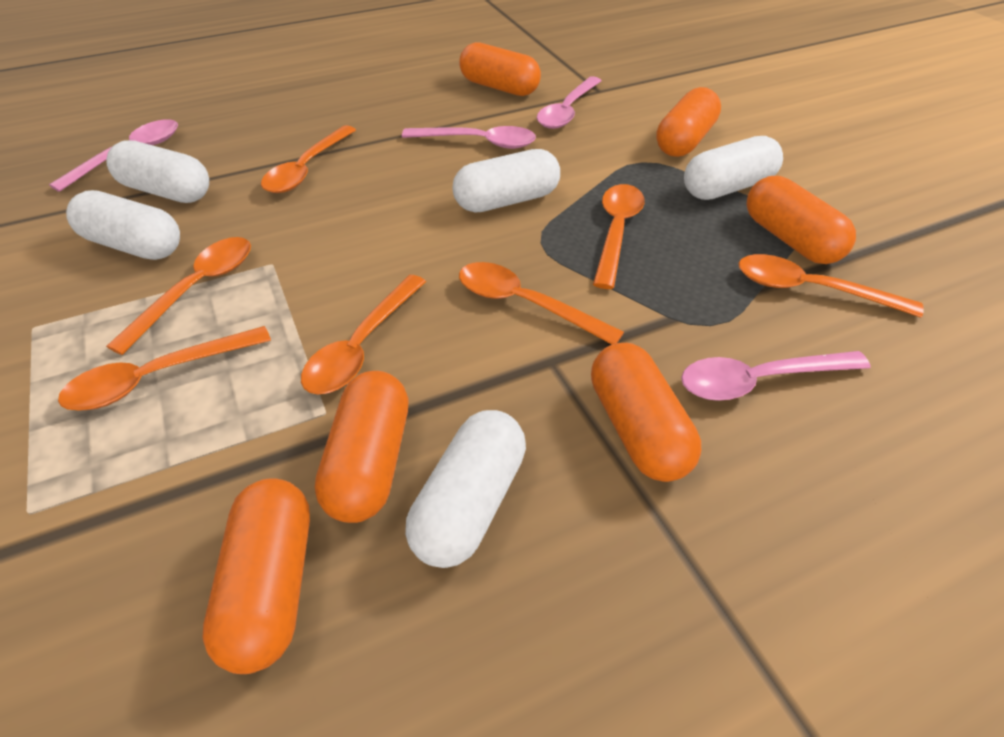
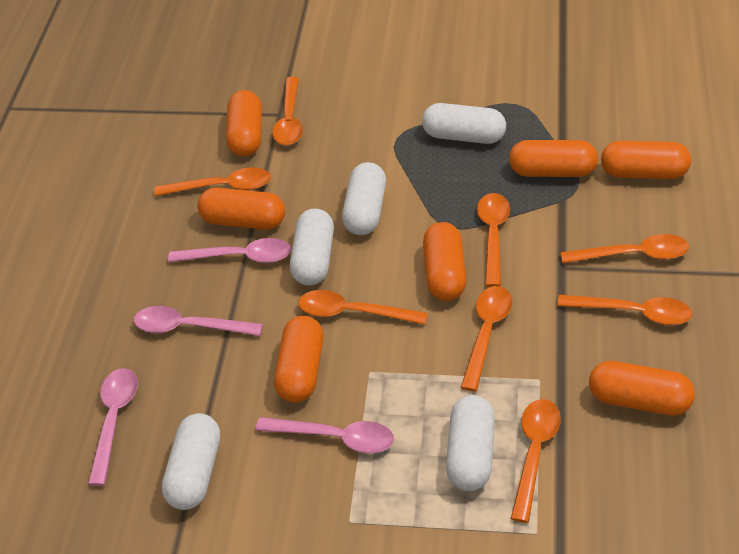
orange capsule: [202,478,310,674] [315,371,408,523] [459,42,541,96] [591,343,701,482] [656,87,721,157] [747,176,856,264] = 6 -> [197,188,285,230] [226,90,262,156] [274,316,324,403] [423,222,467,301] [509,140,598,177] [589,361,695,416] [601,141,691,179] = 7
orange spoon: [58,326,271,410] [106,237,251,355] [261,125,356,193] [301,275,426,394] [459,262,624,344] [593,184,645,289] [739,254,924,318] = 7 -> [155,167,271,196] [272,77,303,145] [298,290,427,325] [461,286,512,391] [477,193,510,287] [511,399,561,523] [557,295,692,325] [560,234,689,263] = 8

